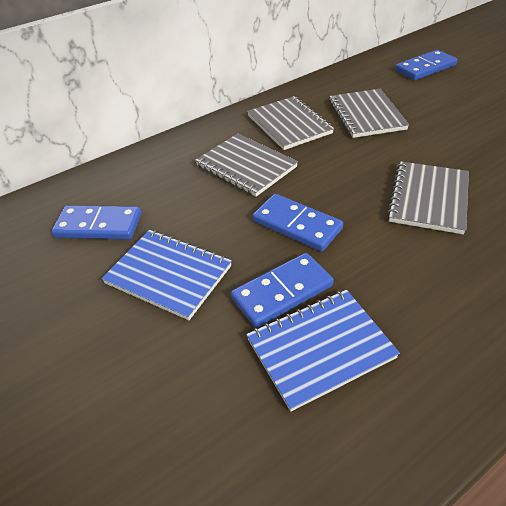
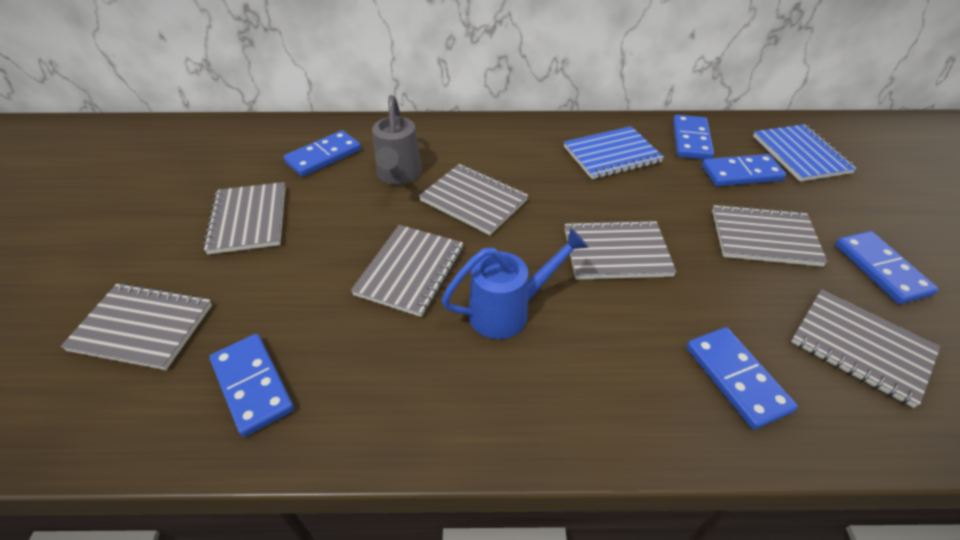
blue domino: [51,205,141,239] [231,253,334,328] [252,194,343,252] [395,50,457,80] = 4 -> [209,334,294,437] [284,130,361,177] [673,115,714,160] [686,327,798,430] [702,154,786,186] [835,231,938,304] = 6
blue watering can: none = 0 -> [441,228,589,339] = 1
grey notebook: [195,133,298,197] [247,96,334,150] [329,89,409,138] [387,162,469,234] = 4 -> [60,283,212,370] [203,182,286,254] [351,225,463,317] [419,164,528,235] [565,220,677,279] [712,204,828,267] [791,289,940,408] = 7
grey watering can: none = 0 -> [372,95,422,185] = 1

